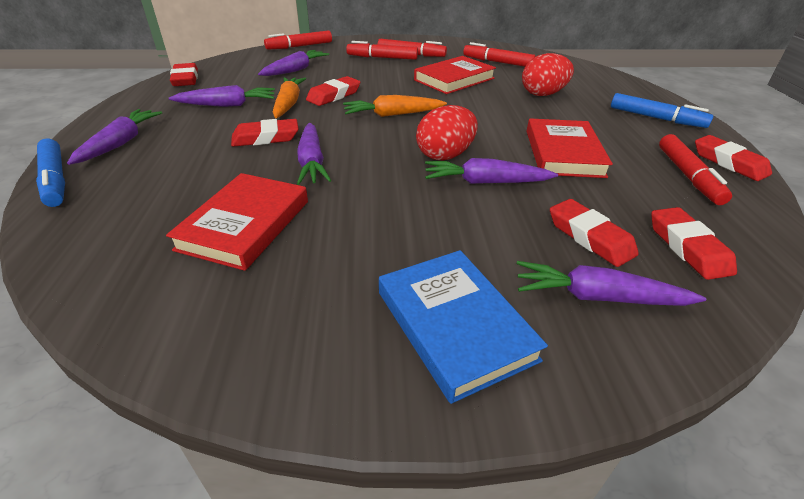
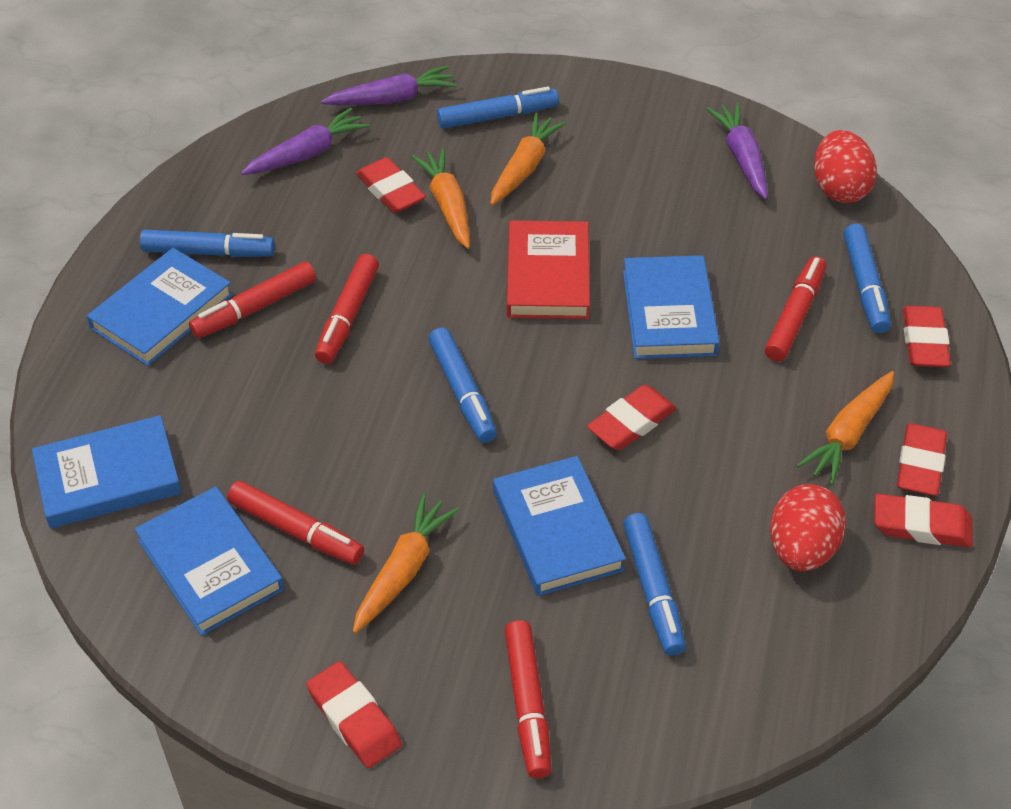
blue book: [379,250,548,404] = 1 -> [32,415,182,529] [87,248,233,366] [135,487,284,636] [493,456,626,596] [623,255,720,359] = 5
blue marker: [36,139,65,207] [611,93,713,128] = 2 -> [140,230,275,257] [428,327,497,443] [437,87,559,129] [623,513,686,656] [844,224,891,333] = 5
orange carrot: [273,77,306,118] [343,95,447,117] = 2 -> [353,493,460,634] [411,148,470,249] [490,113,566,206] [796,371,894,485] = 4
purple carrot: [67,109,163,165] [169,85,275,107] [258,50,329,76] [297,123,331,185] [425,158,558,184] [517,261,706,306] = 6 -> [241,108,370,175] [321,65,457,105] [707,103,768,199] = 3
red book: [166,173,308,271] [414,56,496,94] [527,118,613,178] = 3 -> [507,220,590,319] = 1

